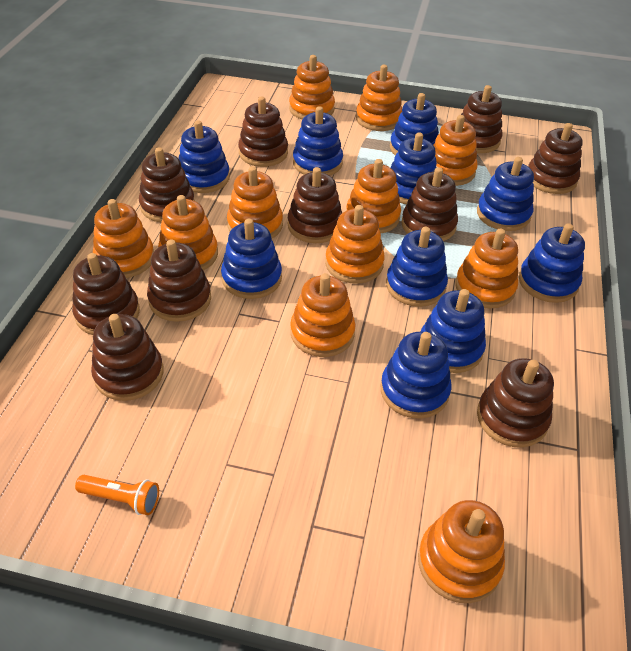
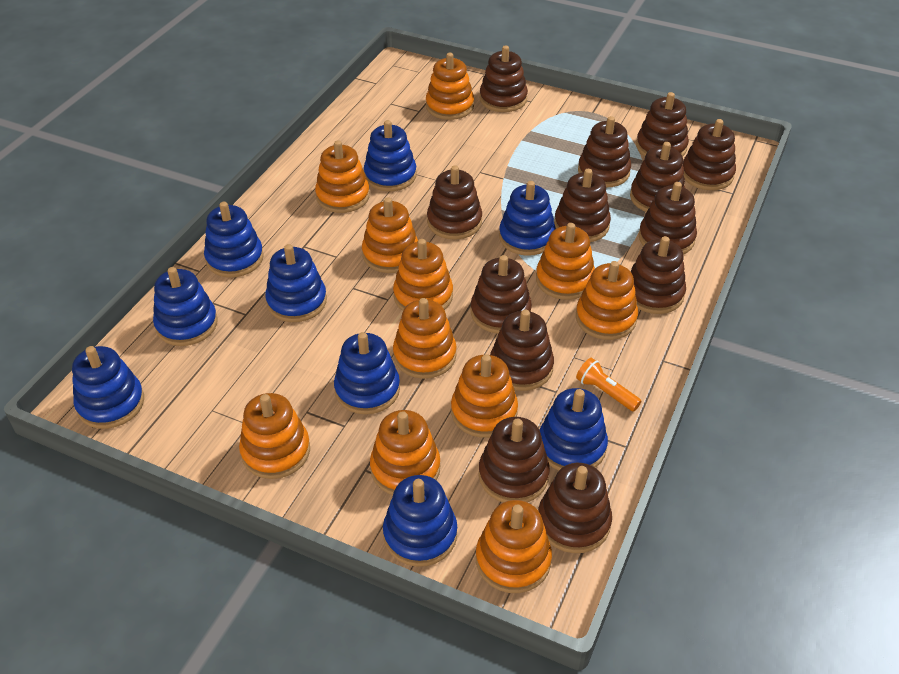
blue stacking toy: [178,120,230,193] [221,219,282,299] [293,106,343,176] [381,332,451,419] [386,227,448,307] [390,93,439,155] [390,133,437,204] [421,289,486,373] [477,157,534,231] [519,223,585,303] = 10 -> [72,346,144,429] [153,267,218,346] [204,202,264,277] [265,244,327,322] [334,332,400,414] [364,120,416,191] [383,475,457,567] [499,181,556,256] [540,388,608,470] = 9
brown stacking toy: [72,253,140,335] [91,314,163,401] [139,147,195,222] [147,239,211,322] [238,96,288,167] [288,167,342,243] [401,167,458,241] [461,85,502,153] [477,358,554,447] [528,123,582,194] = 10 -> [427,165,482,239] [471,255,532,334] [479,417,550,502] [480,45,528,112] [490,310,554,391] [538,463,612,553] [554,169,611,242] [578,116,631,187] [630,142,685,212] [630,236,686,314] [636,92,689,157] [639,182,697,254] [683,119,736,190] = 13

